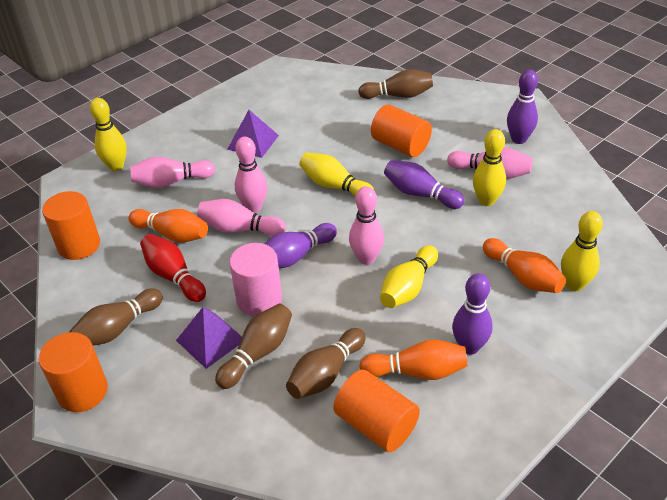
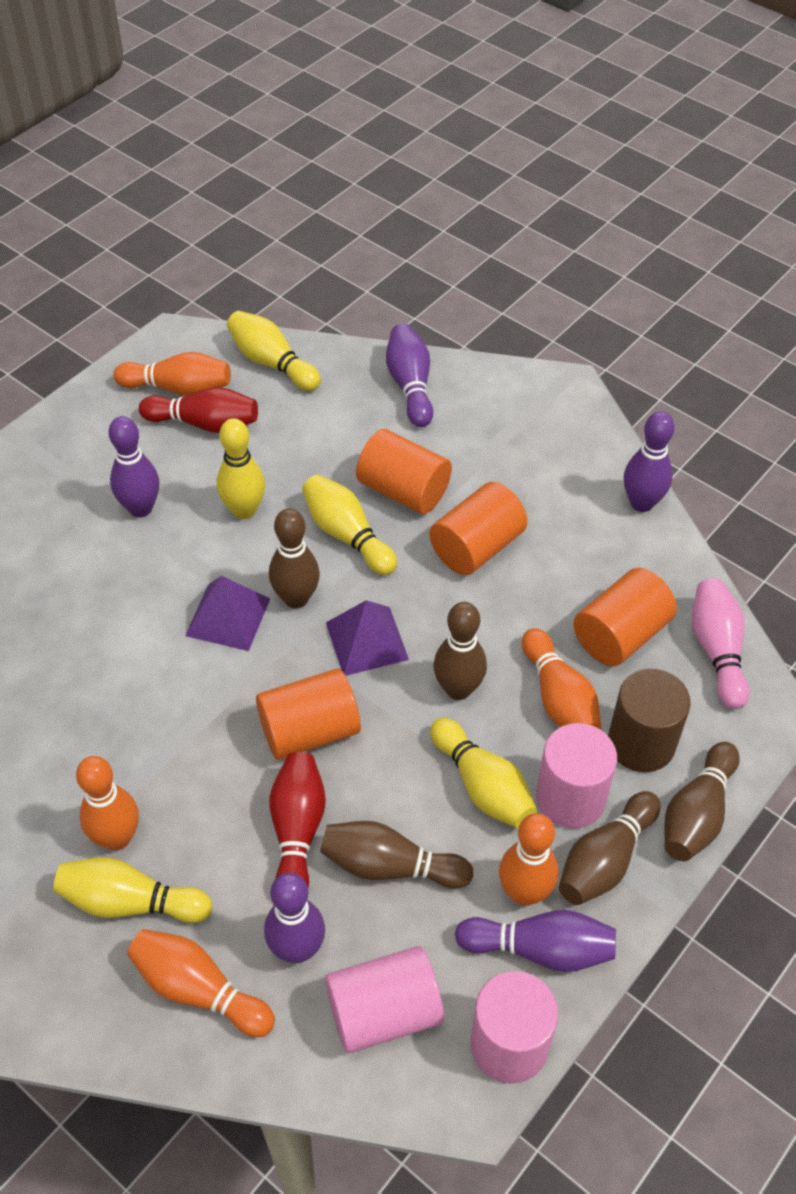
brown bowling pin: [69,288,163,345] [215,303,292,389] [286,328,366,399] [358,69,433,99] = 4 -> [269,508,320,608] [320,821,473,889] [434,602,487,700] [559,791,661,905] [664,742,740,861] = 5
brown cylinder: none = 0 -> [608,669,691,772] = 1
orange bowling pin: [129,209,208,242] [359,340,468,380] [483,238,566,293] = 3 -> [76,756,139,850] [113,352,231,396] [127,929,275,1037] [499,813,558,906] [522,628,602,730] = 5
pink bowling pin: [130,157,215,188] [197,199,286,236] [235,137,267,213] [349,186,384,265] [447,148,532,179] = 5 -> [692,578,750,709] = 1
pink cylinder: [229,243,282,316] = 1 -> [325,946,444,1053] [470,971,559,1084] [536,723,617,829] = 3
purple bowling pin: [264,223,337,268] [384,160,464,209] [452,274,492,355] [507,70,538,144] = 4 -> [108,416,159,517] [264,873,325,963] [386,324,433,427] [455,910,616,972] [624,411,675,512] = 5
red bowling pin: [140,234,206,302] = 1 -> [139,387,258,433] [269,752,326,888] = 2

